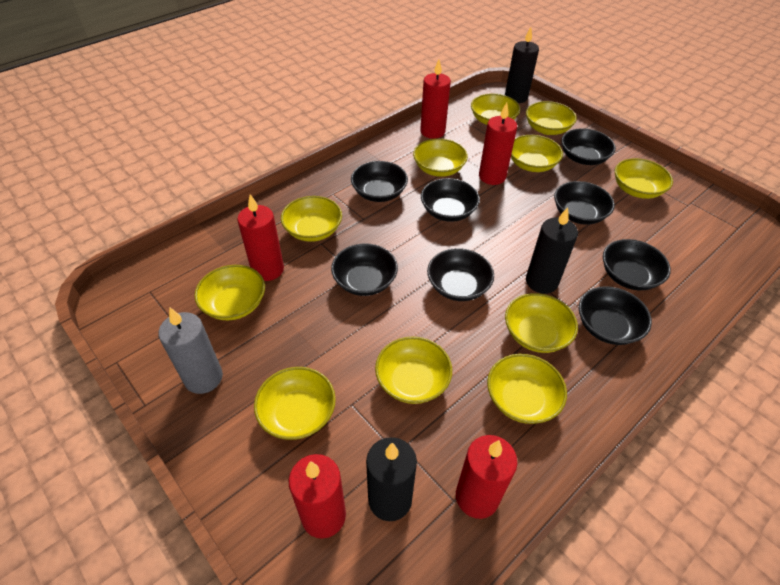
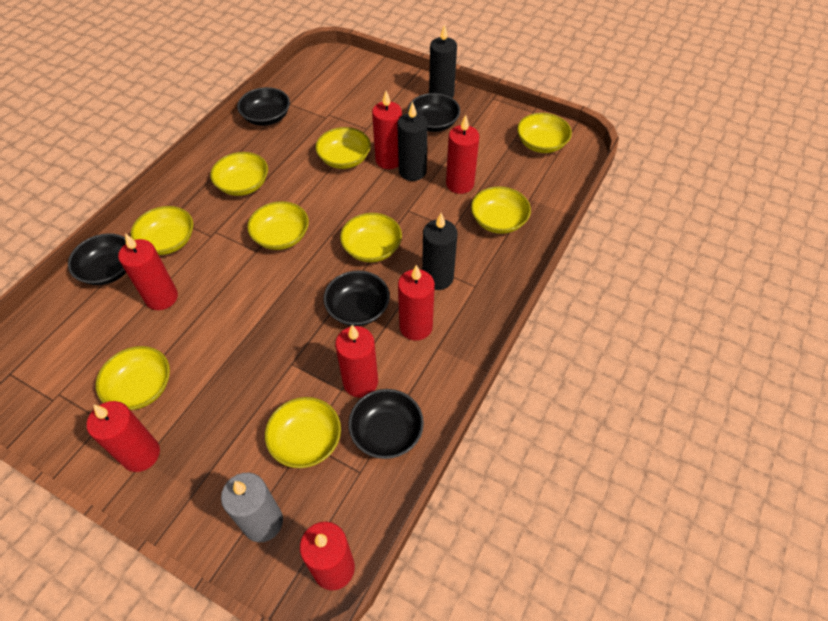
black bowl: [331,244,398,296] [351,161,408,202] [421,178,480,222] [427,248,494,301] [554,181,615,225] [561,128,616,165] [579,286,652,345] [603,239,671,290] = 8 -> [68,233,126,285] [237,87,290,126] [324,270,390,326] [348,389,424,459] [408,93,460,132] = 5
red candle: [237,194,284,281] [289,454,346,539] [420,60,451,139] [456,435,518,519] [479,103,517,185] = 5 -> [87,401,160,472] [118,233,178,310] [300,522,355,591] [335,325,378,398] [372,91,402,169] [398,265,435,341] [446,115,479,194] = 7
yellow bowl: [194,265,265,320] [254,367,336,440] [281,196,342,242] [375,336,452,404] [413,138,468,177] [471,93,520,125] [487,354,567,424] [505,293,578,353] [511,135,563,172] [526,101,577,135] [615,158,673,199] = 11 -> [96,346,170,410] [131,206,193,255] [210,152,268,196] [247,201,309,250] [265,397,341,468] [315,127,371,169] [340,213,402,262] [471,186,531,234] [517,113,572,153] = 9

